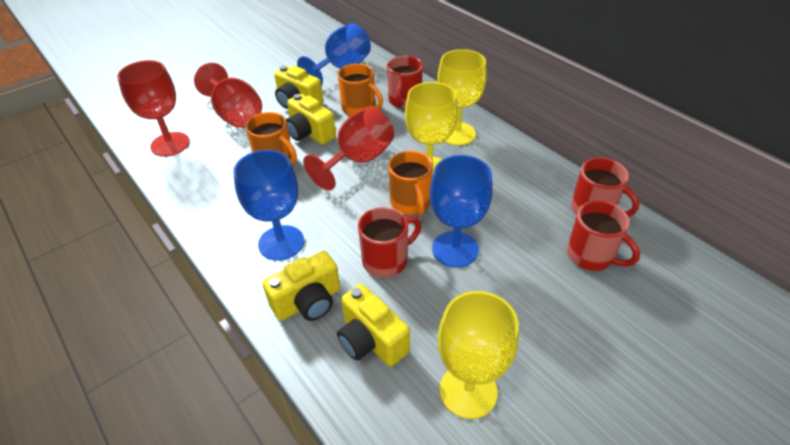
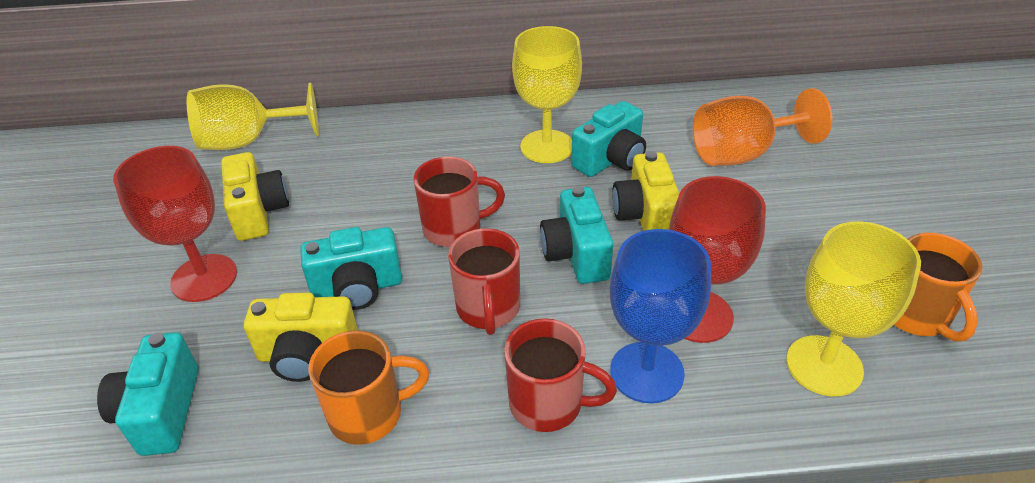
blue goblet: [233,150,304,261] [297,23,371,86] [430,155,493,268] = 3 -> [610,229,711,403] = 1
orange goblet: none = 0 -> [693,88,832,166] = 1
orange mug: [245,112,297,164] [338,64,383,116] [388,151,433,216] = 3 -> [308,330,429,445] [894,233,983,342] = 2
red goblet: [117,60,190,156] [194,63,262,128] [303,107,394,191] = 3 -> [113,146,237,302] [669,176,766,343] = 2
red mug: [358,207,422,278] [387,56,423,109] [567,200,640,271] [571,158,639,217] = 4 -> [414,156,505,247] [448,228,520,335] [504,318,617,432] = 3
turquoise camera: none = 0 -> [97,332,198,456] [300,227,402,310] [540,186,613,284] [571,101,646,177] = 4
yellow camera: [262,251,340,321] [274,66,323,109] [286,94,336,145] [337,284,410,367] = 4 -> [221,152,289,241] [244,292,358,382] [612,151,680,231] = 3

